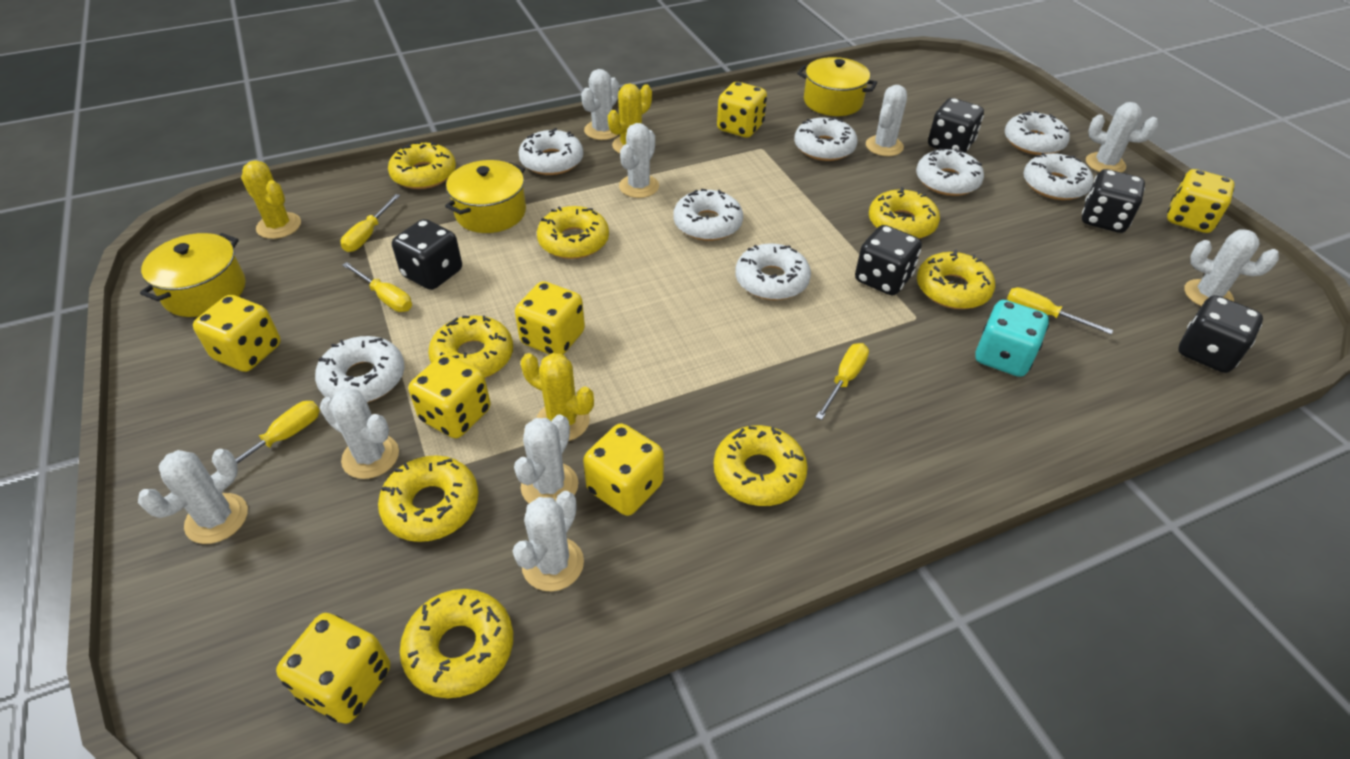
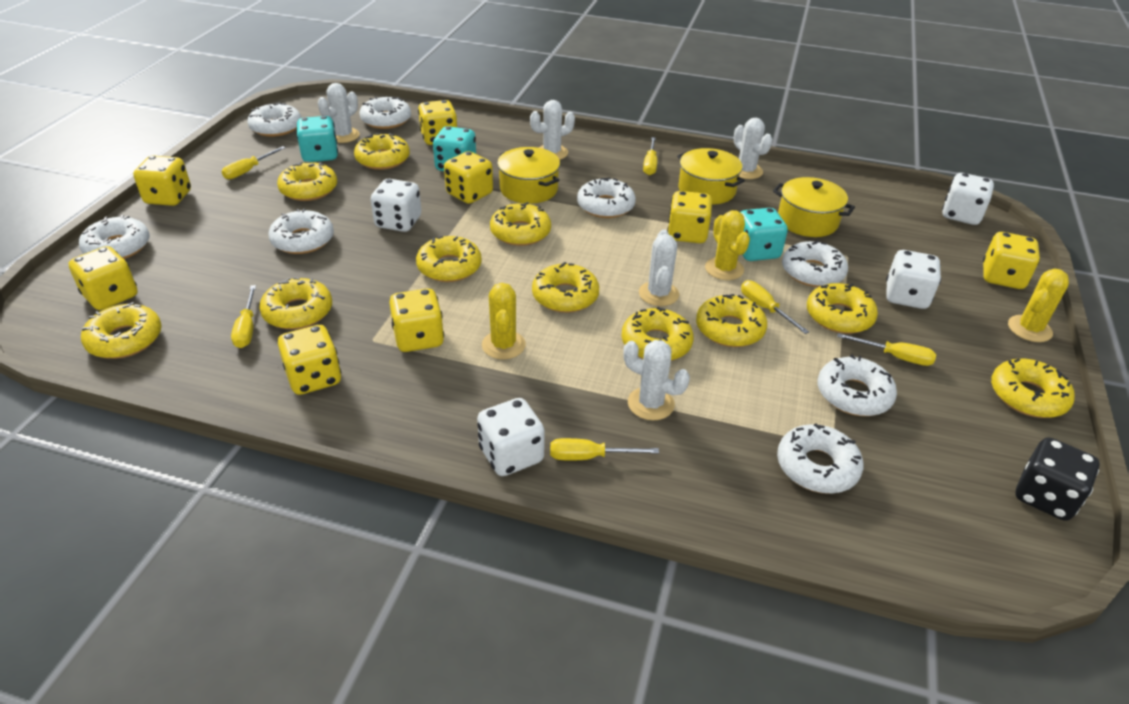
black dice: [392,219,462,290] [855,225,922,295] [928,98,984,153] [1082,169,1145,233] [1178,295,1263,373] = 5 -> [1016,437,1100,521] = 1
turquoise dice: [975,300,1049,377] = 1 -> [296,116,338,162] [433,126,476,171] [740,208,788,261] = 3
white cactus: [138,449,248,544] [320,388,399,479] [513,491,584,591] [514,415,578,503] [581,69,619,140] [619,123,659,198] [866,85,907,156] [1086,102,1158,173] [1184,229,1279,306] = 9 -> [318,83,360,143] [530,100,575,160] [623,340,690,420] [639,229,679,306] [734,118,773,179] = 5
white dice: none = 0 -> [371,179,421,232] [477,398,545,476] [886,250,941,309] [942,173,994,225] = 4
yellow dice: [193,295,281,372] [276,613,390,724] [409,354,491,438] [515,281,585,355] [583,423,664,516] [717,82,767,138] [1167,169,1235,233] = 7 -> [69,246,138,310] [133,155,191,206] [278,325,341,395] [389,288,444,352] [418,100,457,145] [444,151,493,204] [667,191,712,243] [983,232,1040,289] = 8
yellow donut: [378,455,479,542] [388,142,456,189] [400,589,513,698] [428,315,513,378] [537,206,609,259] [714,425,808,506] [869,187,940,239] [917,250,995,309] = 8 -> [81,302,162,359] [259,277,332,329] [277,161,337,201] [354,133,410,170] [416,236,482,282] [490,202,551,246] [532,262,599,313] [621,307,694,361] [696,294,767,347] [807,283,878,334] [991,359,1075,418] = 11
yellow screwdriver: [211,401,320,476] [341,194,400,252] [342,262,412,312] [816,343,869,420] [1007,287,1113,334] = 5 -> [222,146,286,179] [231,285,256,348] [550,438,659,460] [643,137,657,175] [741,280,809,334] [837,333,936,366] = 6

